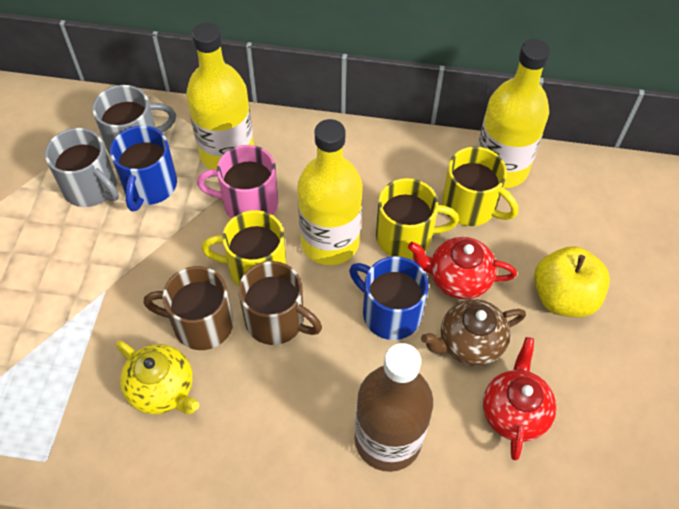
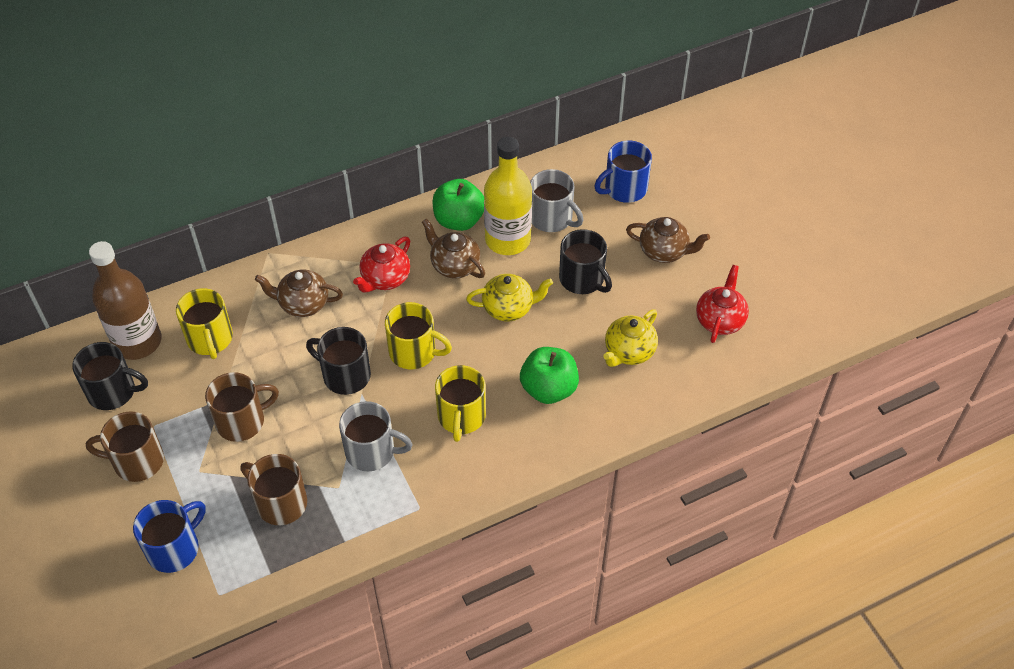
black mug: none = 0 -> [72,342,148,410] [306,327,371,395] [559,229,612,294] = 3
brown mug: [144,266,233,350] [238,261,322,345] = 2 -> [86,411,164,482] [205,372,279,442] [241,454,307,525] = 3
brown teapot: [421,299,526,366] = 1 -> [255,270,343,317] [422,219,485,278] [626,217,710,263] = 3
green apple: none = 0 -> [433,179,484,231] [520,347,579,404] = 2
pink mug: [197,145,278,219] = 1 -> none = 0
yellow apple: [534,246,610,317] = 1 -> none = 0
yellow bottle: [186,22,254,169] [297,119,363,265] [478,39,550,188] = 3 -> [484,137,532,255] = 1
yellow teapot: [116,340,199,414] = 1 -> [466,274,553,321] [603,309,658,367] = 2

